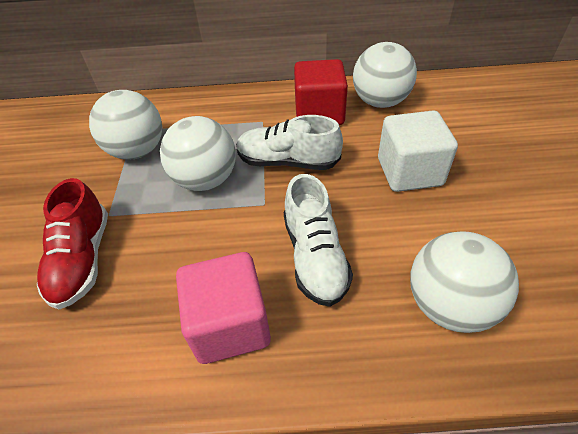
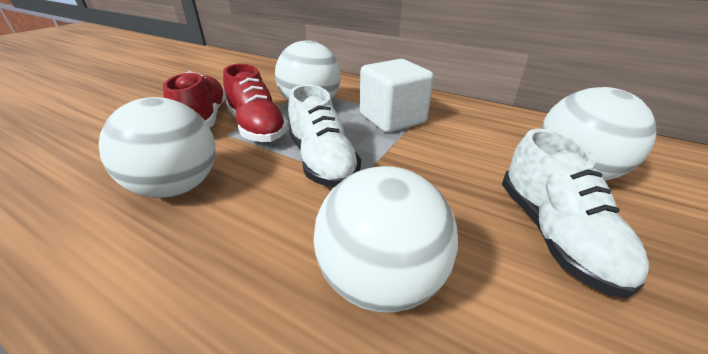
pink cube: [176,252,271,364] = 1 -> none = 0
red cube: [294,59,348,125] = 1 -> none = 0
red shoe: [37,178,108,309] = 1 -> [163,71,227,128] [223,64,288,142] = 2

